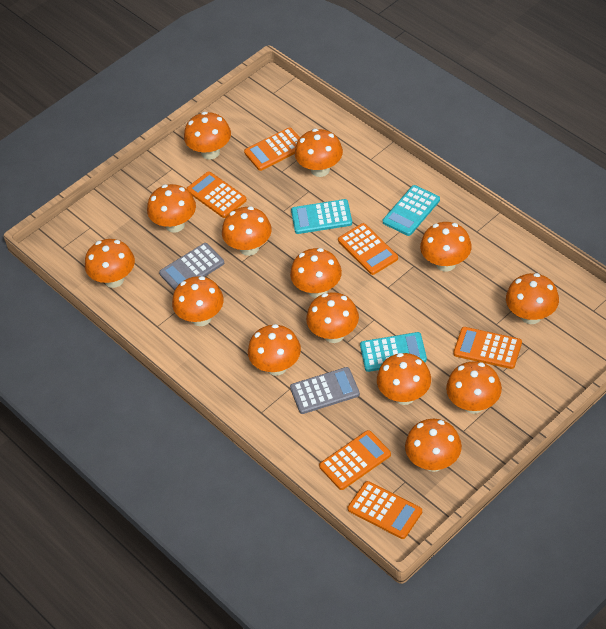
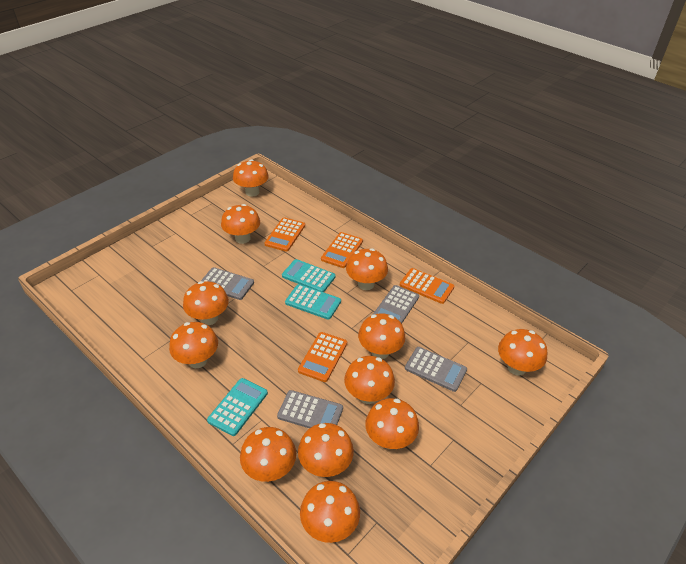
grey calculator: [159,243,224,291] [290,367,360,414] = 2 -> [201,267,254,300] [277,390,343,428] [373,285,419,324] [405,347,467,392] = 4
orange calculator: [186,172,247,218] [244,127,300,171] [319,430,391,490] [338,223,398,275] [348,481,422,539] [453,327,522,369] = 6 -> [265,217,305,252] [298,332,347,382] [321,232,363,268] [400,268,454,304] = 4
orange mushroom: [85,239,135,288] [147,184,196,233] [172,276,224,326] [184,112,231,159] [222,206,272,256] [248,324,301,376] [290,248,342,298] [295,129,343,177] [306,292,359,343] [377,353,431,405] [405,419,462,472] [420,222,472,271] [446,361,502,414] [506,273,559,324] = 14 -> [169,322,218,368] [183,281,229,325] [221,204,260,244] [233,159,269,197] [240,427,296,482] [298,423,354,477] [300,481,360,543] [344,356,395,404] [346,248,388,290] [358,313,405,359] [365,398,419,449] [498,329,547,376] = 12

